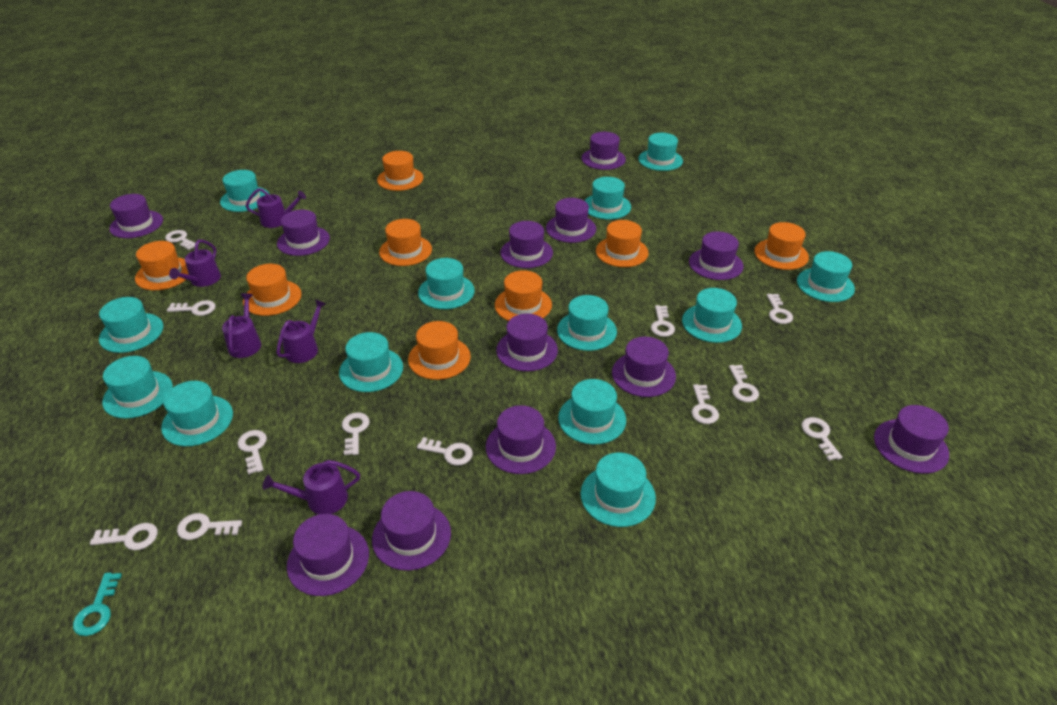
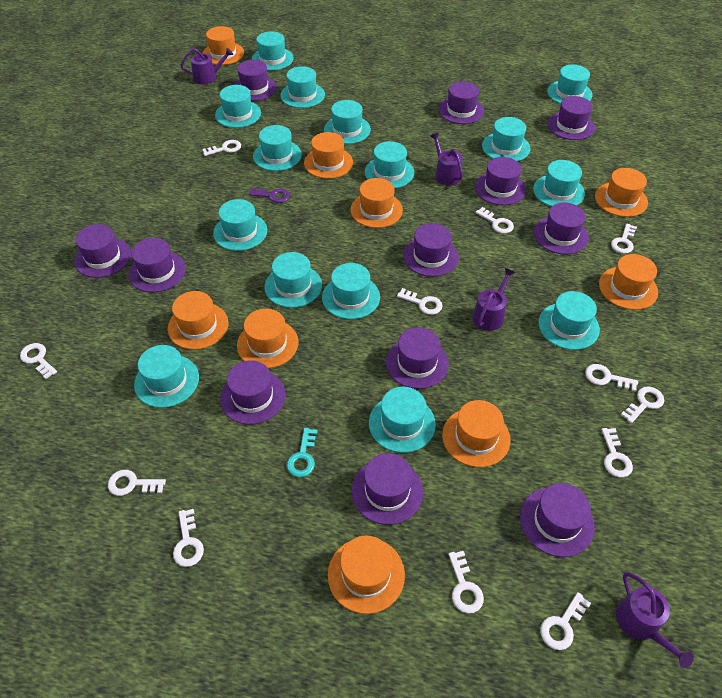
orange hat: [135,241,189,290] [243,264,302,316] [377,151,423,191] [379,219,432,266] [408,321,471,380] [495,270,552,321] [596,220,649,267] [754,222,809,270] = 8 -> [168,291,228,350] [202,26,244,65] [237,308,298,368] [304,132,353,179] [328,536,405,614] [350,178,403,228] [442,400,510,467] [595,168,648,217] [599,254,658,310] = 9
purple key: none = 0 -> [249,188,290,203] = 1
purple watering can: [169,240,221,287] [222,293,261,358] [246,188,306,228] [263,460,360,514] [276,300,326,363] = 5 -> [181,48,233,84] [430,133,463,186] [472,268,516,331] [616,572,694,668] = 4
turquoise hat: [99,297,163,353] [102,356,173,419] [161,381,233,446] [220,170,270,212] [339,332,403,392] [418,258,475,309] [557,295,617,351] [558,379,626,445] [581,452,656,527] [584,177,631,219] [638,133,683,171] [682,288,742,343] [797,251,855,302] = 13 -> [134,345,199,408] [213,199,267,251] [215,85,261,128] [251,31,294,71] [253,125,302,171] [265,252,322,308] [280,66,325,108] [322,263,380,319] [324,100,371,144] [365,141,414,188] [369,387,436,453] [482,117,530,161] [533,160,585,207] [538,291,600,350] [547,65,592,104] = 15

